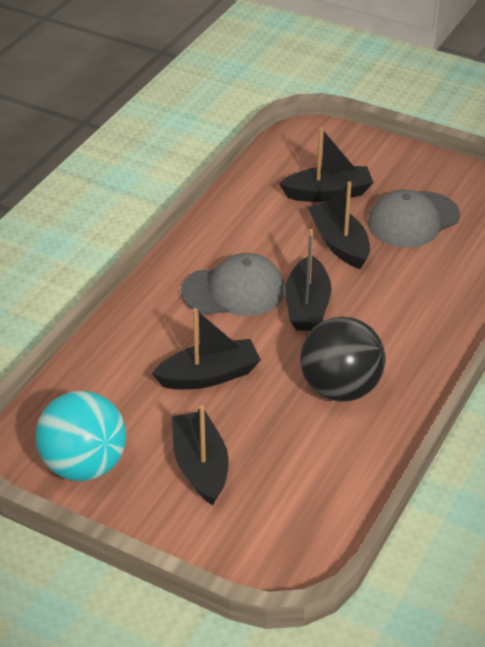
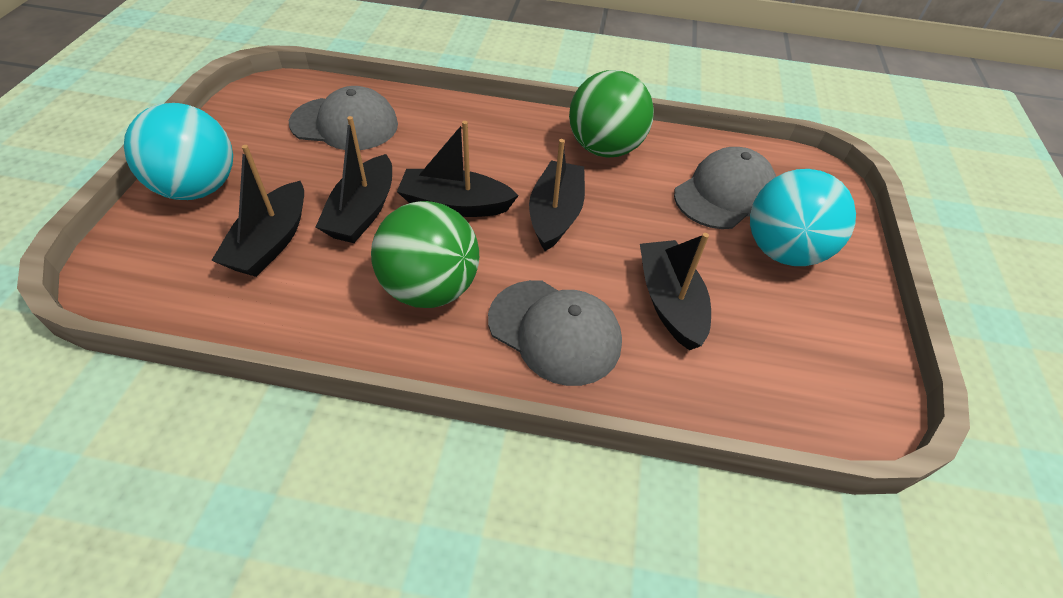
black ball: [300,317,386,402] = 1 -> none = 0
green ball: none = 0 -> [371,201,479,308] [569,70,654,158] = 2
grey cap: [181,253,285,316] [368,189,460,248] = 2 -> [289,86,398,150] [488,280,622,386] [674,147,776,229] = 3
turquoise ball: [35,391,126,481] = 1 -> [124,103,233,200] [750,169,856,266] = 2

